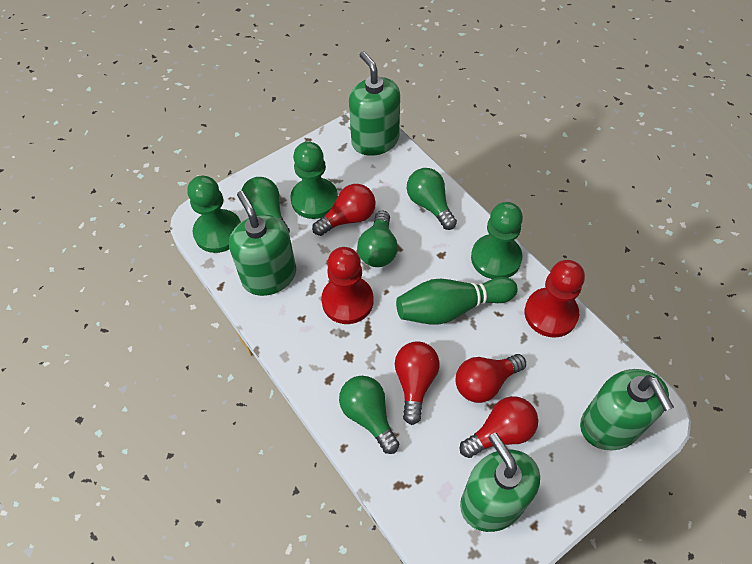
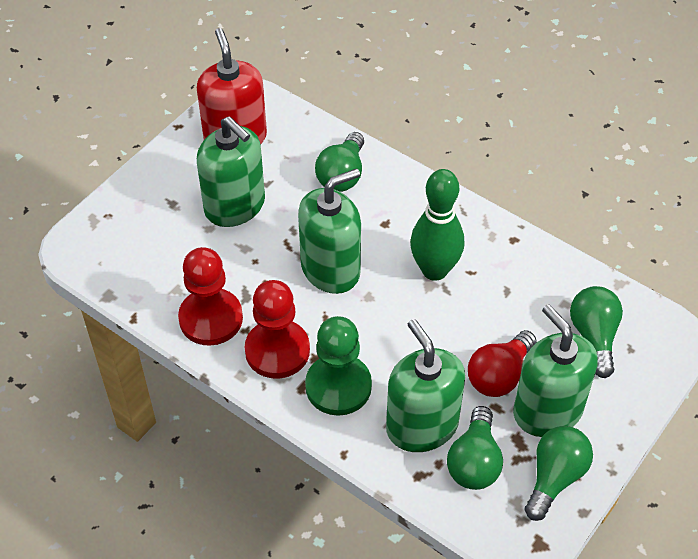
green pawn: [187,176,241,253] [290,141,338,219] [471,202,523,279] = 3 -> [305,316,372,416] = 1
red light bulb: [312,184,376,236] [395,341,440,425] [456,354,526,403] [459,396,538,458] = 4 -> [468,330,537,397] = 1
red soap dispenser: none = 0 -> [197,28,267,144] = 1

